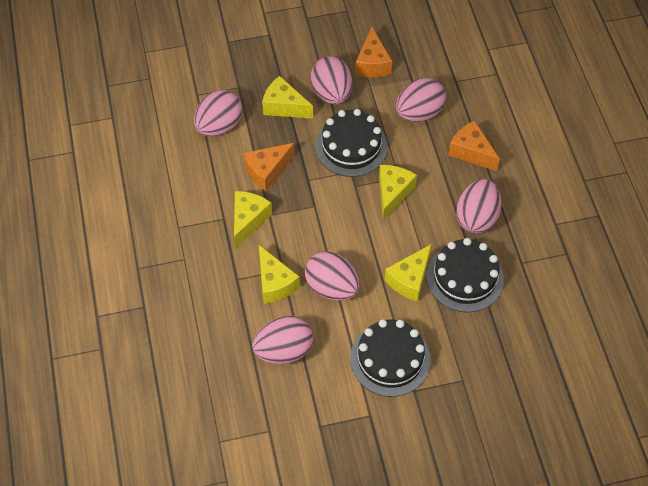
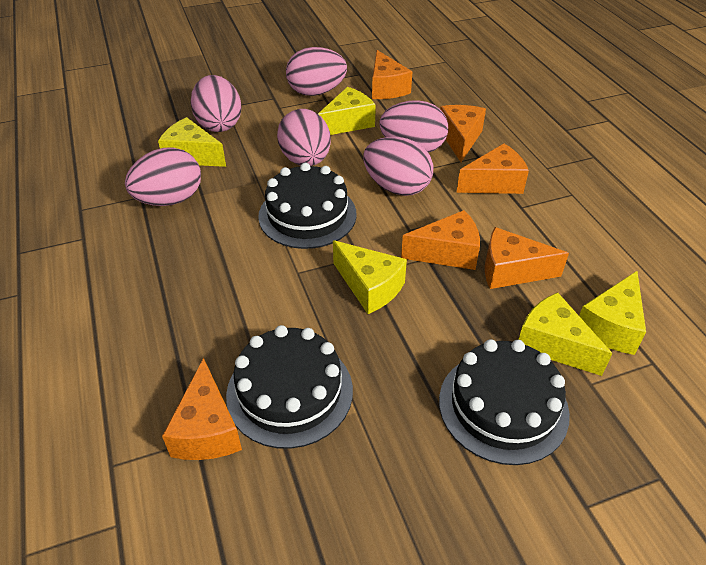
orange cheese: [244,143,295,191] [355,27,392,77] [448,121,500,171] = 3 -> [162,358,242,460] [372,50,412,99] [401,210,480,270] [440,105,486,162] [456,143,529,194] [485,227,569,289] = 6

